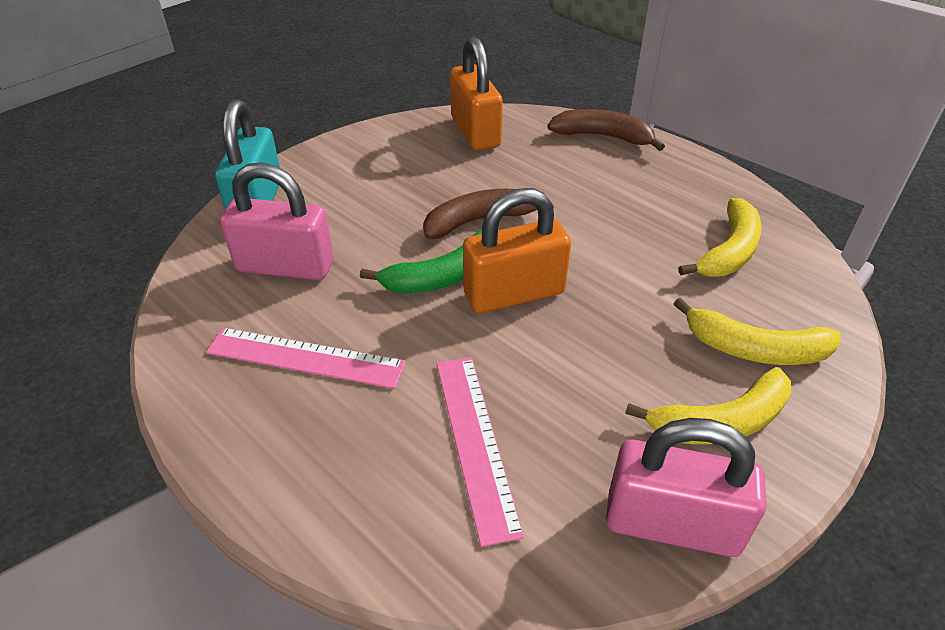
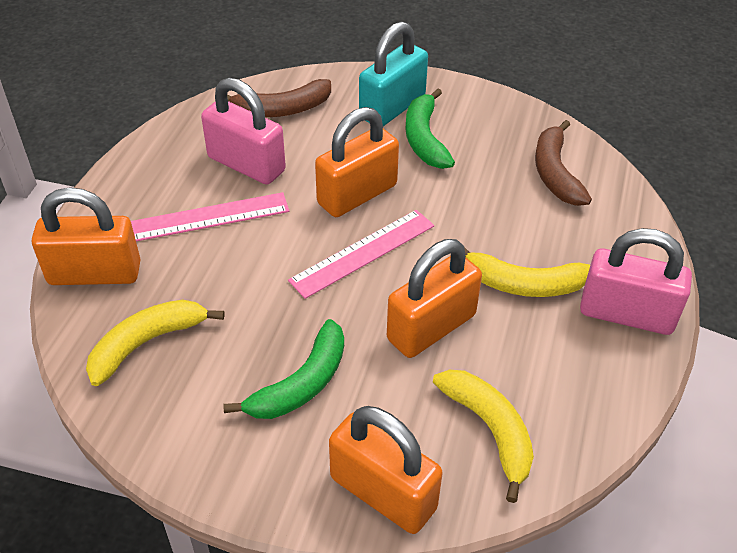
green banana: [360,230,482,293] = 1 -> [223,319,344,419] [405,88,455,169] = 2
orange padlock: [450,36,503,151] [463,188,571,313] = 2 -> [32,187,141,285] [315,107,399,217] [329,406,443,534] [387,239,482,358] = 4

